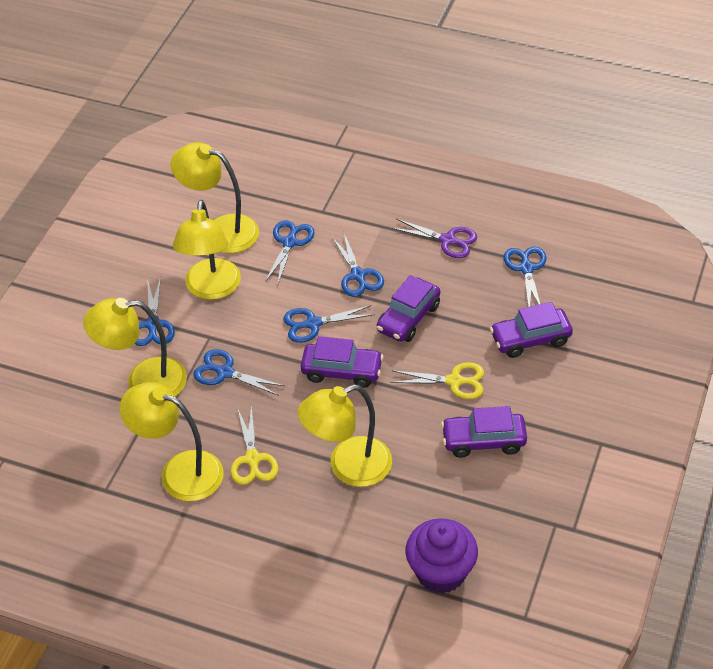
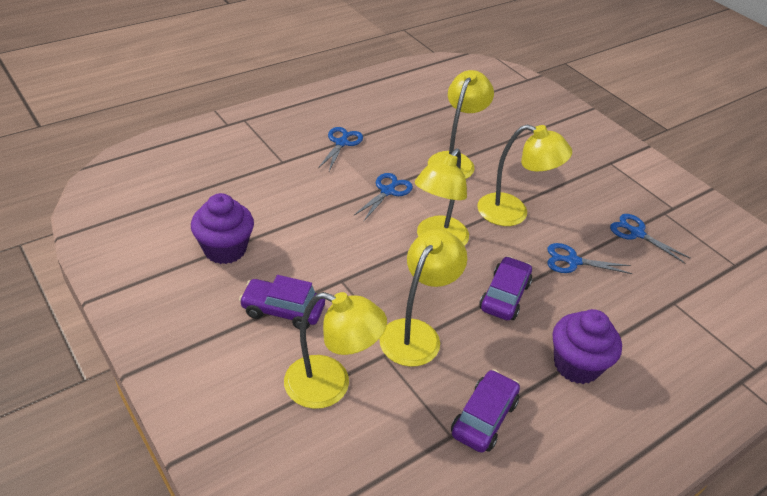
blue scissors: [135,277,175,346] [193,349,285,396] [265,220,314,284] [283,305,375,343] [332,234,384,297] [504,246,546,307] = 6 -> [318,127,363,171] [353,173,413,222] [547,243,633,274] [610,214,691,264] = 4
purple car: [301,336,384,388] [377,275,440,342] [441,406,527,458] [490,302,573,358] = 4 -> [239,275,325,329] [451,369,520,453] [479,256,532,320] = 3
purple cupcake: [405,518,478,594] = 1 -> [191,193,254,264] [553,309,622,384] = 2
purple scissors: [391,219,477,258] = 1 -> none = 0
yellow scissors: [231,405,278,485] [391,362,484,399] = 2 -> none = 0

